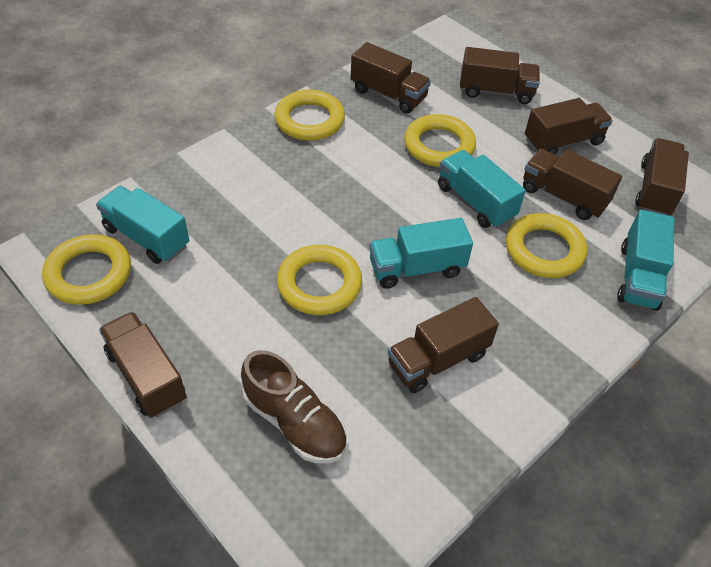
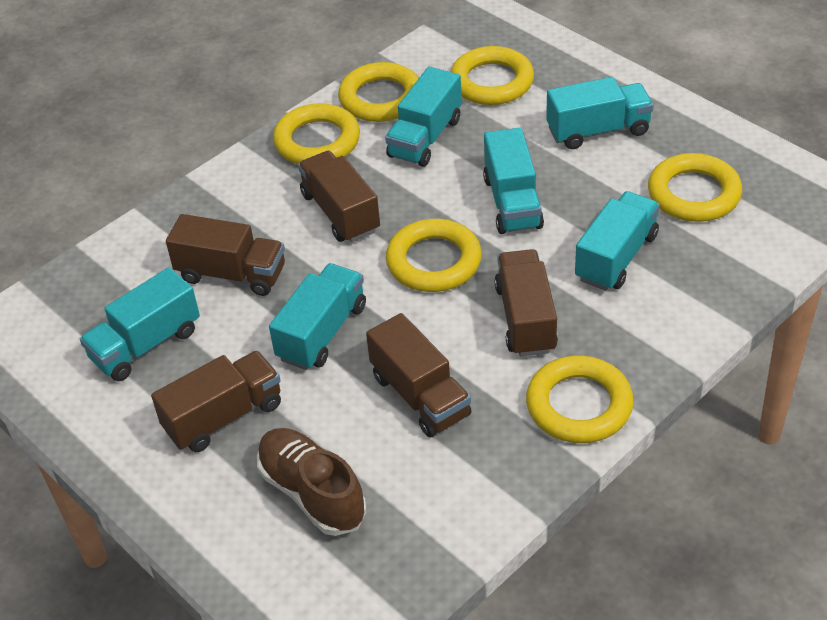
brown truck: [99,312,187,418] [351,42,431,113] [388,297,499,393] [460,47,540,104] [523,149,622,220] [525,98,613,155] [635,138,689,215] = 7 -> [151,351,281,452] [166,214,285,296] [298,151,380,242] [366,313,471,438] [494,249,558,357] = 5
turquoise truck: [96,186,189,264] [369,218,473,289] [438,150,526,228] [617,210,675,311] = 4 -> [80,267,200,381] [269,263,366,370] [385,67,462,167] [483,128,544,234] [546,77,654,149] [575,191,660,291] = 6
yellow ring: [42,234,131,305] [274,90,345,141] [277,245,362,315] [404,114,476,167] [506,213,587,278] = 5 -> [273,103,360,164] [338,62,419,122] [386,219,482,292] [451,46,534,105] [526,355,634,443] [648,153,742,222] = 6

